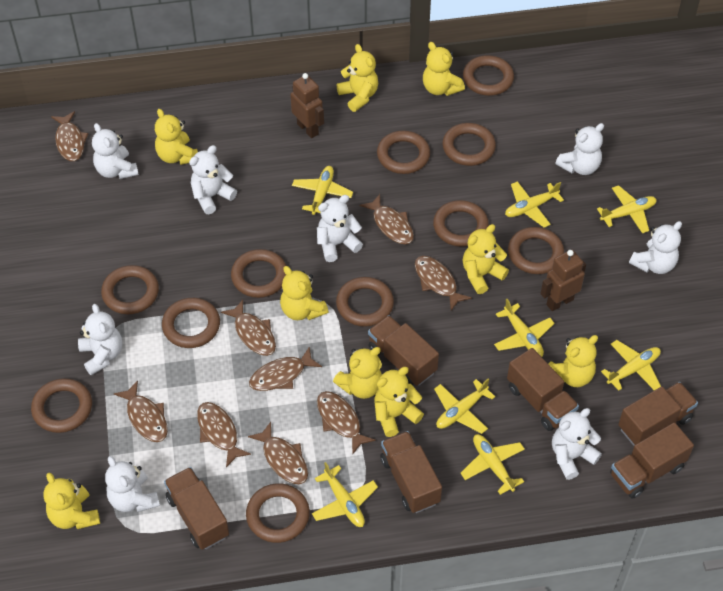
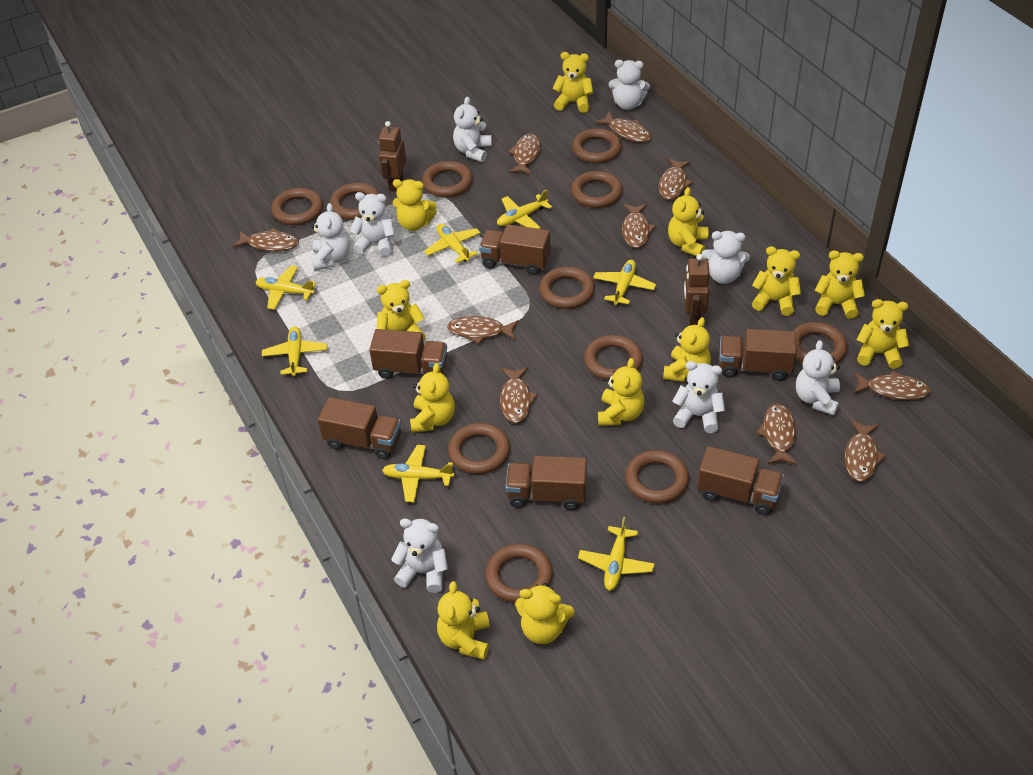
brown fish: [51,111,88,161] [114,380,168,442] [197,402,251,467] [221,300,276,356] [248,422,308,484] [249,347,322,391] [317,391,376,454] [360,194,414,244] [415,256,472,310] = 9 -> [233,228,299,251] [447,316,519,344] [500,367,538,423] [508,133,541,175] [595,112,651,142] [622,204,656,248] [659,158,693,200] [757,404,797,465] [845,420,886,482] [854,370,931,400] = 10
yellow plane: [292,166,353,215] [312,462,378,527] [434,378,495,434] [461,434,525,495] [494,299,555,357] [505,181,564,228] [597,185,657,233] [601,340,661,391] = 8 -> [255,265,316,310] [262,326,327,376] [382,445,454,502] [424,224,481,263] [497,190,552,229] [578,517,655,591] [593,260,656,305] = 7
yellow teddy bear: [43,473,100,529] [155,109,198,165] [280,266,328,320] [333,347,382,399] [337,44,378,112] [374,367,424,437] [423,42,465,96] [463,224,509,294] [549,335,598,387] = 9 -> [377,280,425,341] [393,179,437,231] [410,363,455,433] [437,581,490,660] [515,583,574,644] [552,52,593,113] [598,358,644,426] [663,317,711,382] [668,187,709,256] [752,246,801,316] [815,250,865,319] [857,299,909,369] = 12

